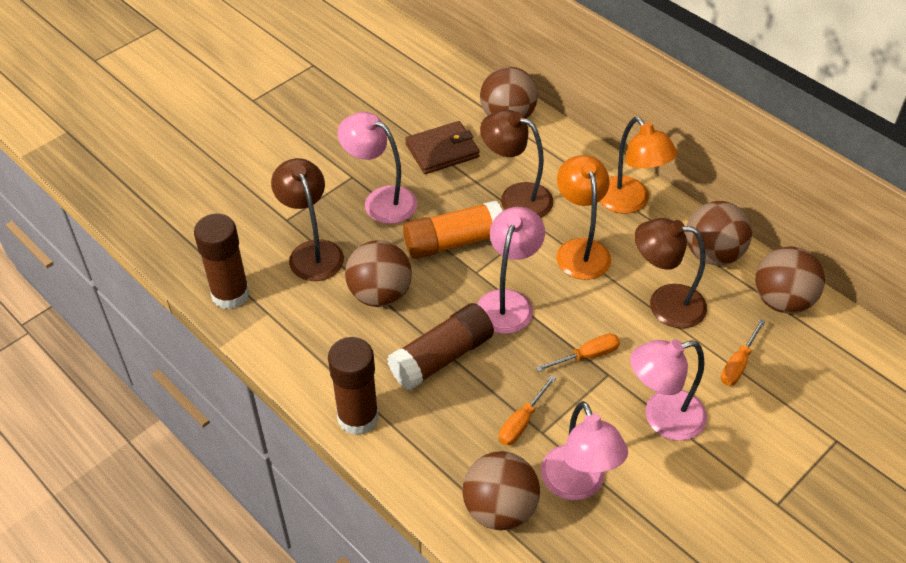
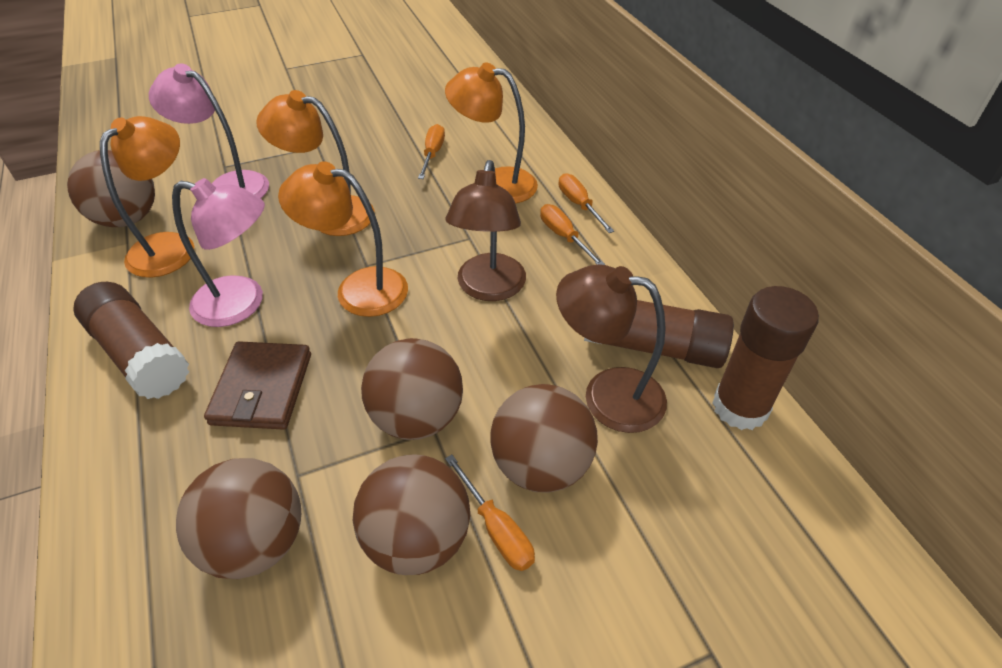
brown lamp: [271,158,344,281] [480,110,553,218] [635,218,707,329] = 3 -> [445,160,526,301] [556,264,667,433] = 2
orange glue stick: [403,201,502,259] = 1 -> none = 0
orange lamp: [556,155,611,280] [600,117,678,214] = 2 -> [100,116,194,278] [256,90,375,236] [278,161,408,317] [445,62,538,204] = 4
orange screwdriver: [499,375,556,445] [536,334,620,372] [721,319,766,386] = 3 -> [418,124,445,179] [445,455,535,571] [540,204,605,265] [559,173,614,233] = 4
pink lamp: [338,112,417,224] [477,207,545,334] [541,401,628,500] [630,339,707,441] = 4 -> [149,63,269,198] [172,178,265,327] = 2

